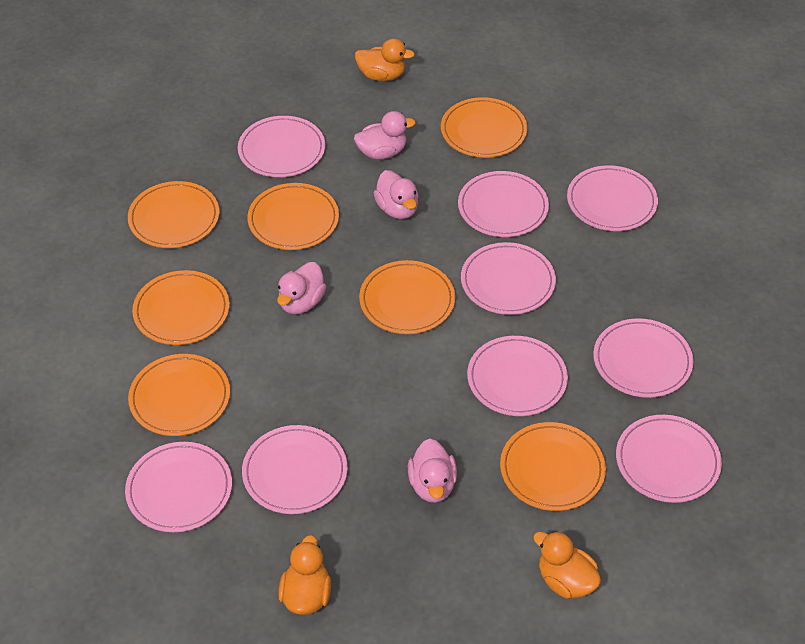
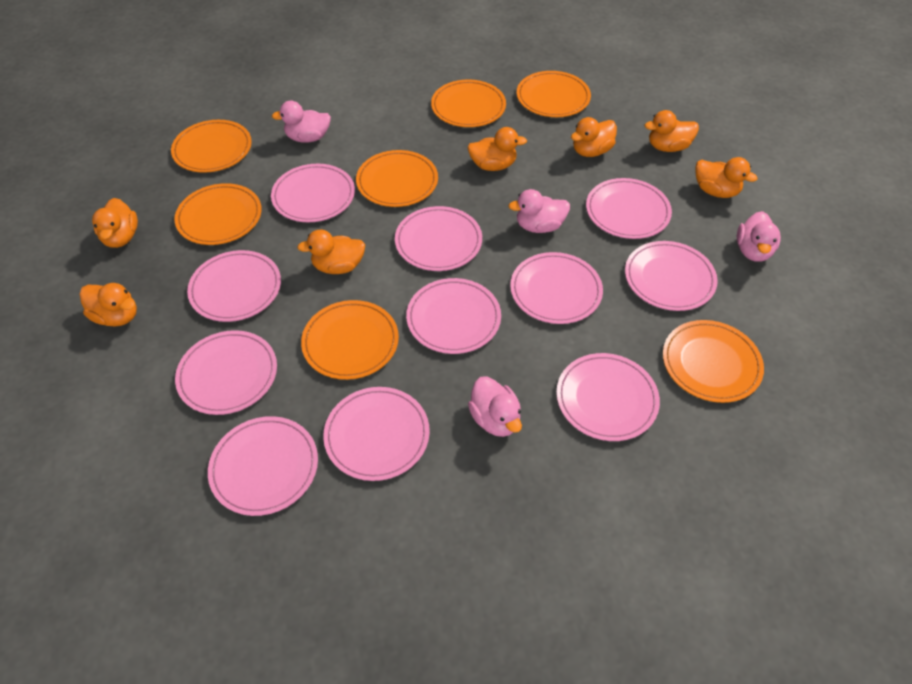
orange duck: [278,535,331,615] [355,38,415,81] [533,531,601,599] = 3 -> [80,283,137,327] [92,198,138,248] [297,230,365,274] [467,127,527,171] [571,117,617,157] [645,110,699,152] [695,157,757,198] = 7
pink plate: [125,442,232,532] [238,116,325,177] [242,425,348,514] [458,171,549,237] [461,242,556,315] [467,336,568,416] [567,165,658,231] [593,318,693,398] [616,415,722,503] = 9 -> [175,330,277,415] [187,250,281,322] [208,416,318,516] [271,164,355,222] [323,387,430,481] [395,206,482,271] [406,278,501,354] [510,252,603,324] [556,353,660,441] [586,178,672,239] [625,241,718,311] = 11

